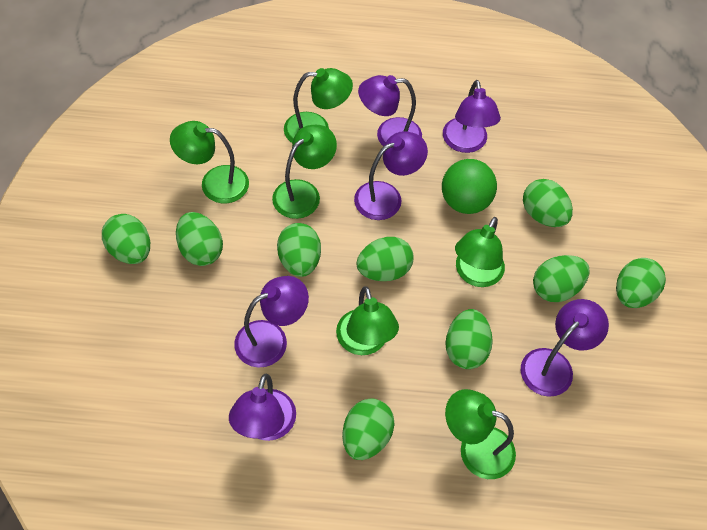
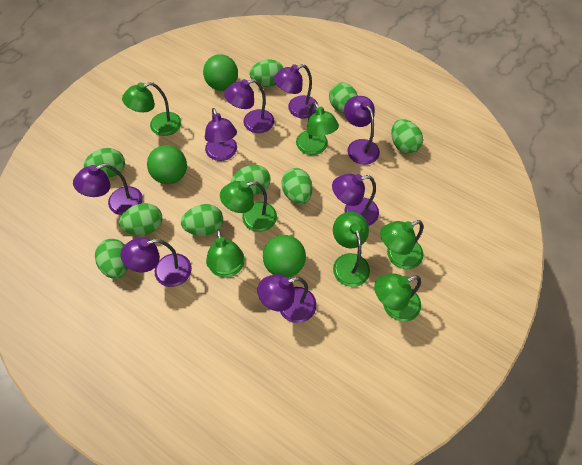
green ball: [442,159,497,214] = 1 -> [147,145,187,184] [203,54,238,91] [263,235,306,278] = 3
green lamp: [170,121,249,203] [272,125,337,219] [284,68,353,143] [336,286,399,355] [445,389,516,479] [455,217,505,287] = 6 -> [122,82,181,136] [206,229,245,278] [220,181,277,232] [296,102,339,155] [333,212,370,287] [374,274,421,322] [380,220,423,269] = 7
purple lamp: [229,374,296,441] [234,276,309,368] [354,131,428,220] [358,75,422,147] [443,80,501,153] [521,299,609,396] = 6 -> [73,164,143,215] [121,237,192,287] [205,108,237,161] [224,79,274,133] [257,274,316,323] [274,64,319,118] [332,174,379,226] [344,96,380,165] = 8

